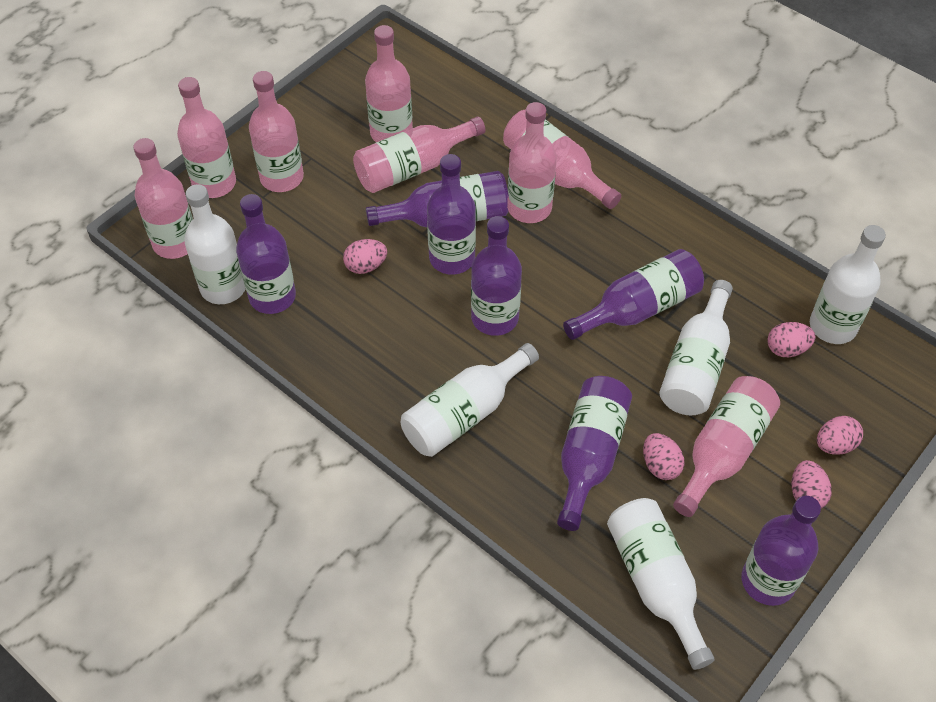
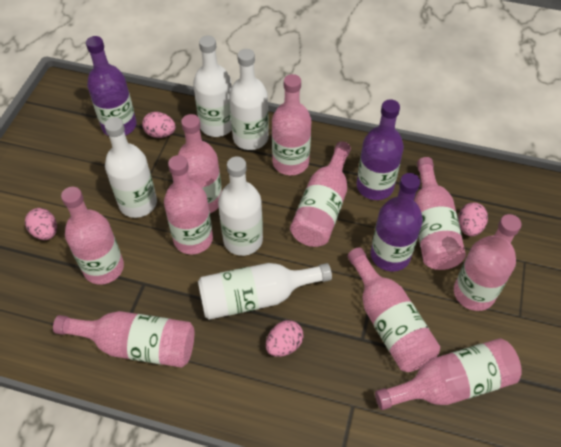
pink bottle: [133,138,193,259] [177,77,236,198] [249,71,304,192] [353,116,486,193] [365,25,413,142] [503,109,621,209] [508,102,557,223] [673,376,780,517] = 8 -> [53,311,194,367] [61,187,124,285] [164,155,213,254] [178,114,222,213] [272,74,311,175] [290,141,351,247] [347,247,440,372] [375,338,522,410] [415,157,466,270] [454,214,521,311] = 10
pink egg: [343,239,387,274] [643,433,685,480] [767,322,816,357] [792,460,832,508] [817,416,863,454] = 5 -> [25,208,57,240] [142,112,176,138] [266,320,303,357] [458,203,488,237] = 4
purple bottle: [236,194,296,314] [366,171,510,227] [427,154,476,275] [471,216,522,336] [557,376,632,531] [563,249,704,340] [742,496,821,606] = 7 -> [86,36,137,136] [357,99,404,200] [371,173,423,271] = 3

